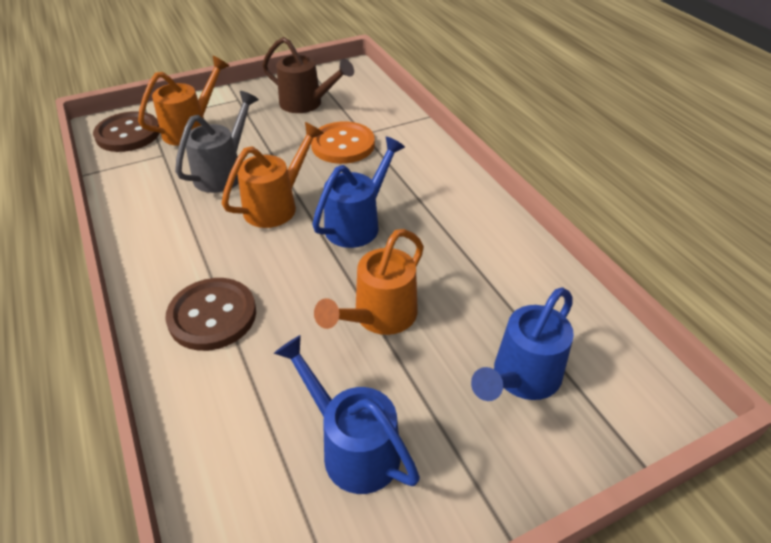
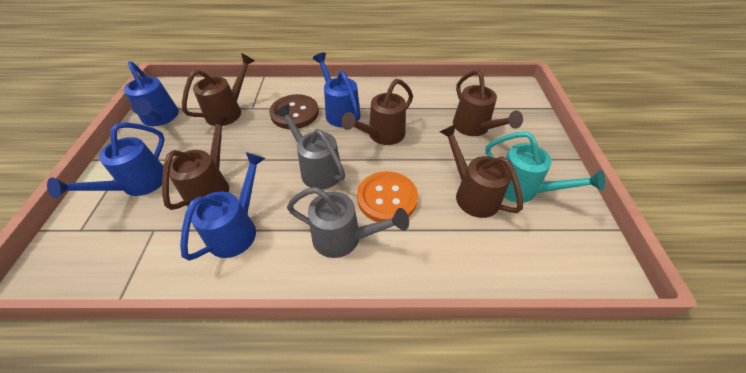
blue watering can: [274,335,420,494] [312,137,405,248] [471,287,574,401] = 3 -> [47,122,165,199] [124,61,179,126] [180,152,266,261] [313,52,361,127] = 4
brown button: [93,111,160,152] [165,278,256,351] = 2 -> [269,94,319,129] = 1
brown watering can: [262,37,354,113] = 1 -> [162,115,229,210] [182,53,255,126] [341,79,413,145] [440,124,523,218] [453,70,523,136] = 5
grey watering can: [175,91,259,193] = 1 -> [275,104,345,189] [287,187,409,258] = 2
orange watering can: [138,56,229,146] [222,122,324,228] [314,229,424,335] = 3 -> none = 0
turquoise watering can: none = 0 -> [485,132,606,203] = 1

